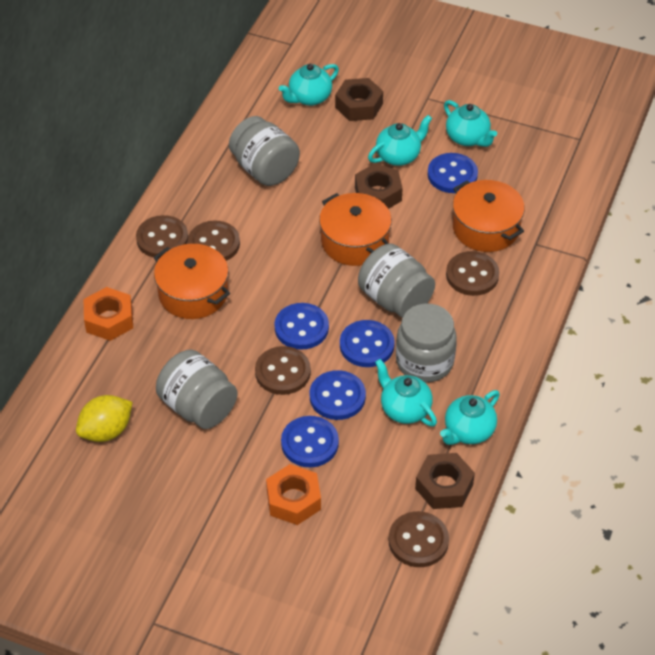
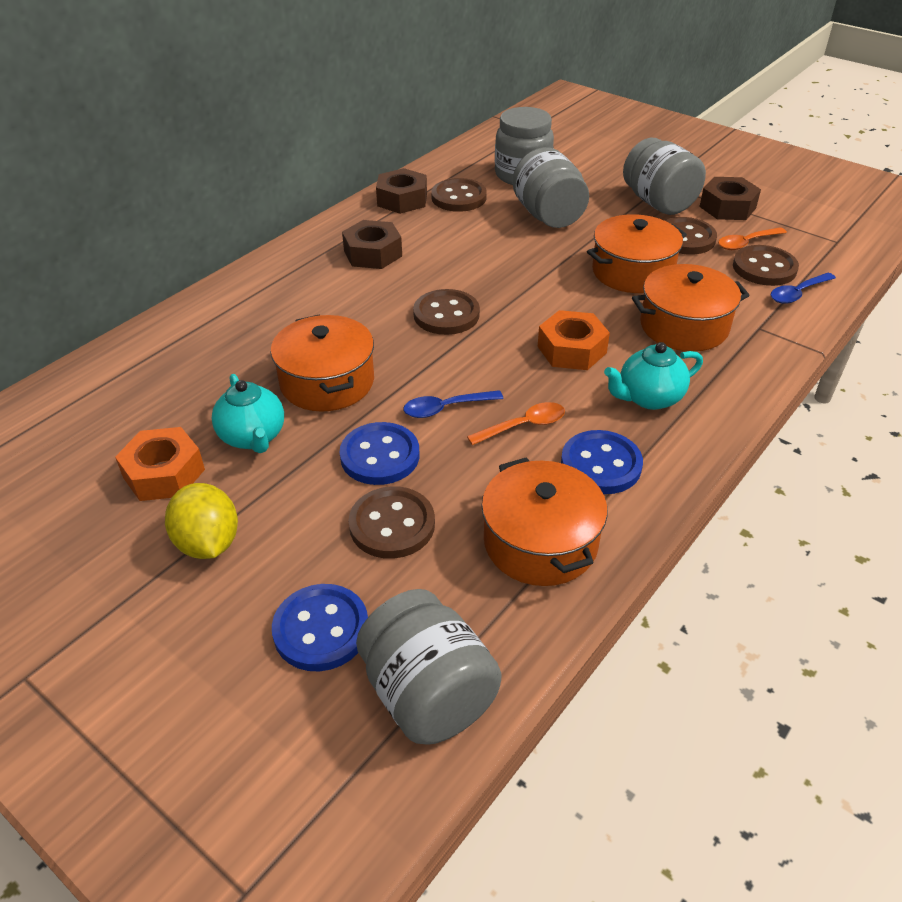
blue button: [275,303,329,350] [281,416,339,467] [310,370,366,420] [340,320,395,367] [428,153,478,193] = 5 -> [272,584,368,671] [339,422,419,485] [561,430,643,494] = 3
blue spoon: none = 0 -> [403,390,503,418] [771,273,836,304] = 2
orange pot: [154,244,230,319] [319,193,392,266] [453,180,525,252] = 3 -> [271,315,374,412] [481,457,607,586] [587,214,687,293] [632,264,750,352] = 4
orange spoon: none = 0 -> [467,402,565,445] [718,227,787,250] = 2
turquoise teapot: [279,64,339,106] [368,115,432,166] [375,359,437,426] [440,390,500,445] [444,100,497,147] = 5 -> [212,374,284,453] [604,342,703,410] = 2

